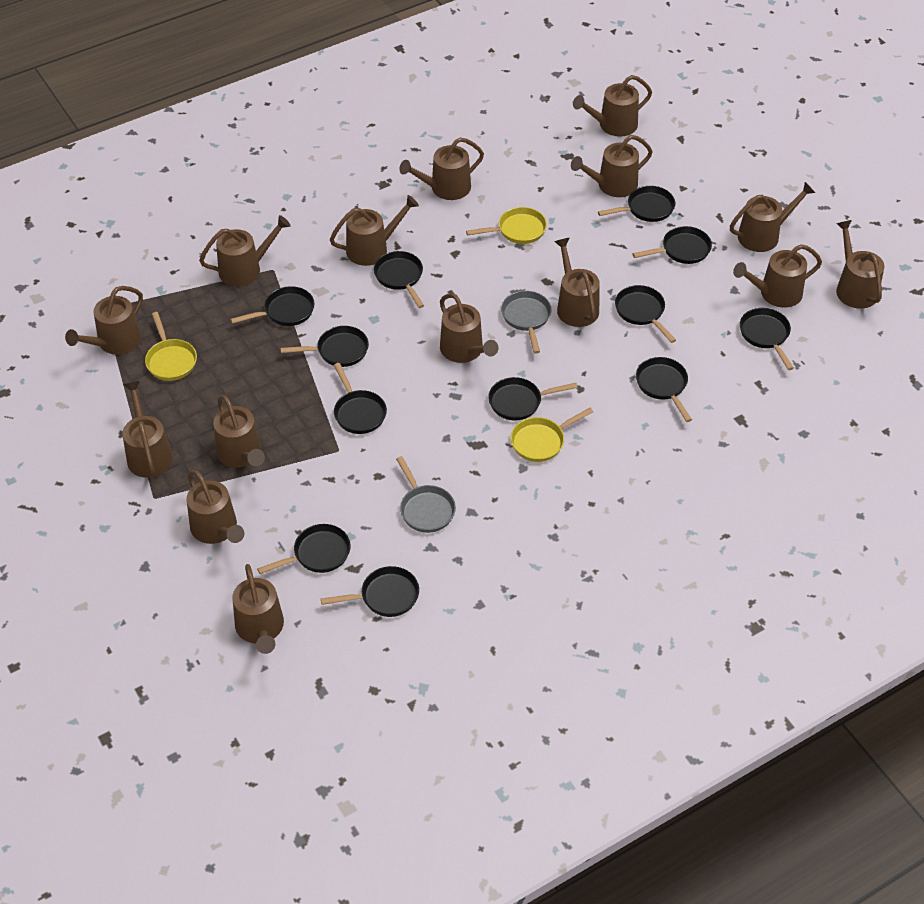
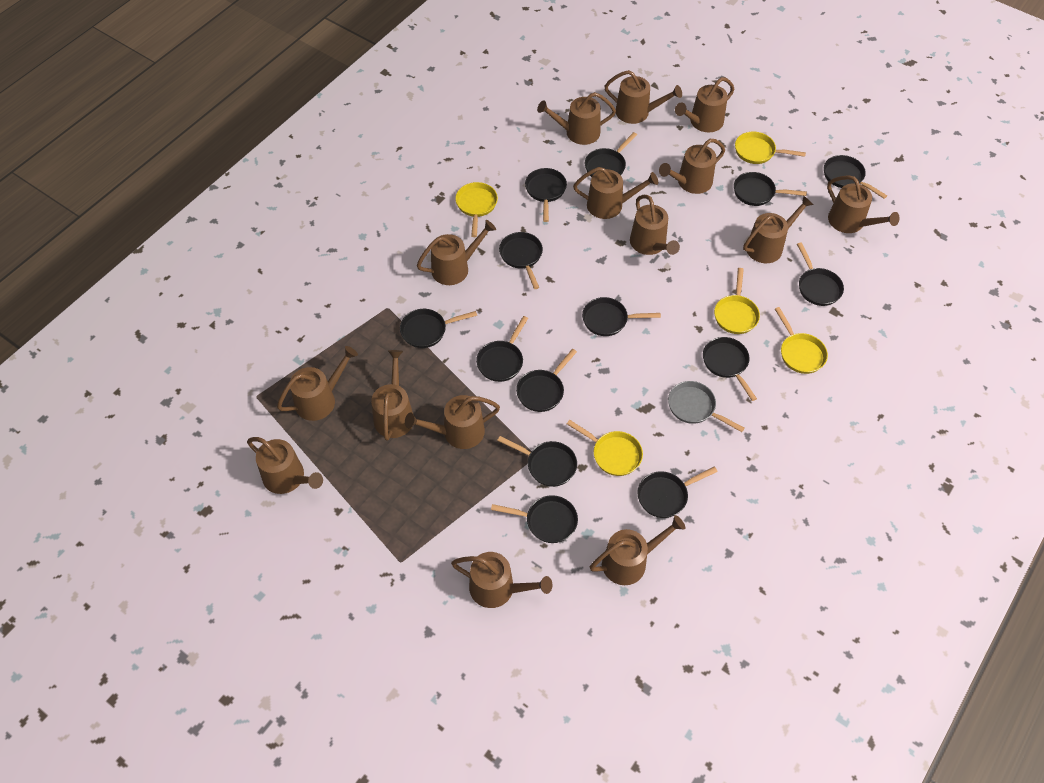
black pan: [230,286,314,326] [257,524,350,574] [280,326,369,367] [321,566,419,617] [334,363,387,434] [374,251,424,308] [488,377,578,421] [598,186,675,222] [615,285,676,343] [632,226,712,264] [636,357,692,422] [740,308,794,370] = 12 -> [400,309,477,348] [476,316,528,382] [491,495,578,543] [497,436,577,487] [499,232,543,289] [516,349,577,412] [525,168,567,222] [582,297,661,336] [585,132,637,177] [637,467,717,518] [703,337,757,401] [734,172,807,206] [797,242,844,306] [824,155,887,199] = 14
grey pan: [396,456,456,533] [501,291,552,354] = 2 -> [668,381,744,432] = 1
yellow pan: [145,312,197,381] [466,207,547,244] [511,408,593,462] = 3 -> [455,182,498,237] [567,420,643,476] [714,268,760,334] [735,132,806,164] [775,307,828,374] = 5

